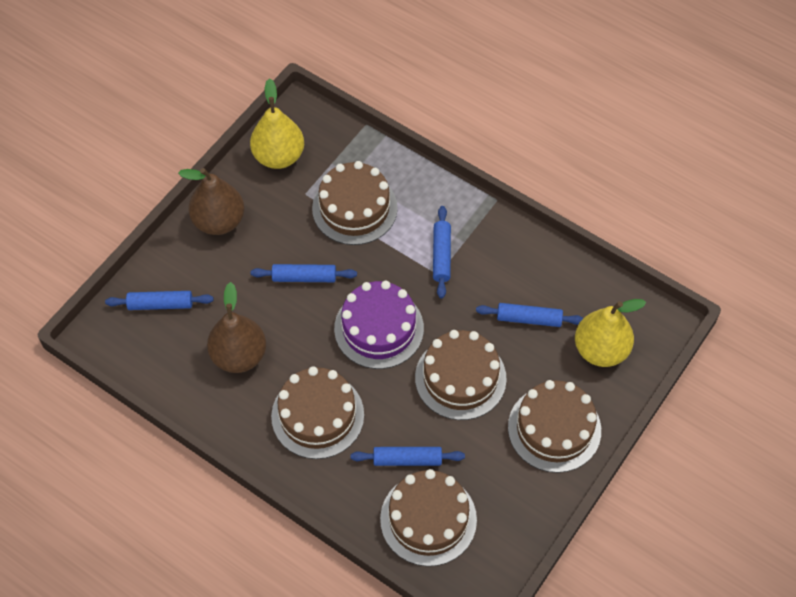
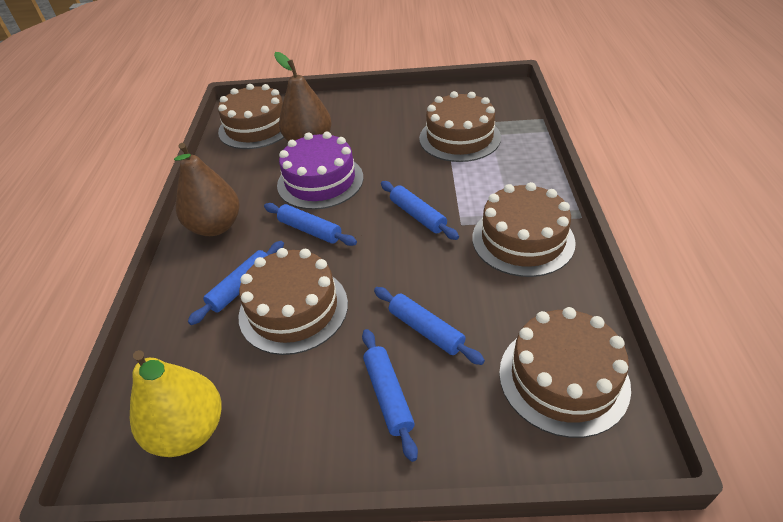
yellow pear: [250,78,304,169] [575,299,646,367] = 2 -> [130,350,221,457] = 1

